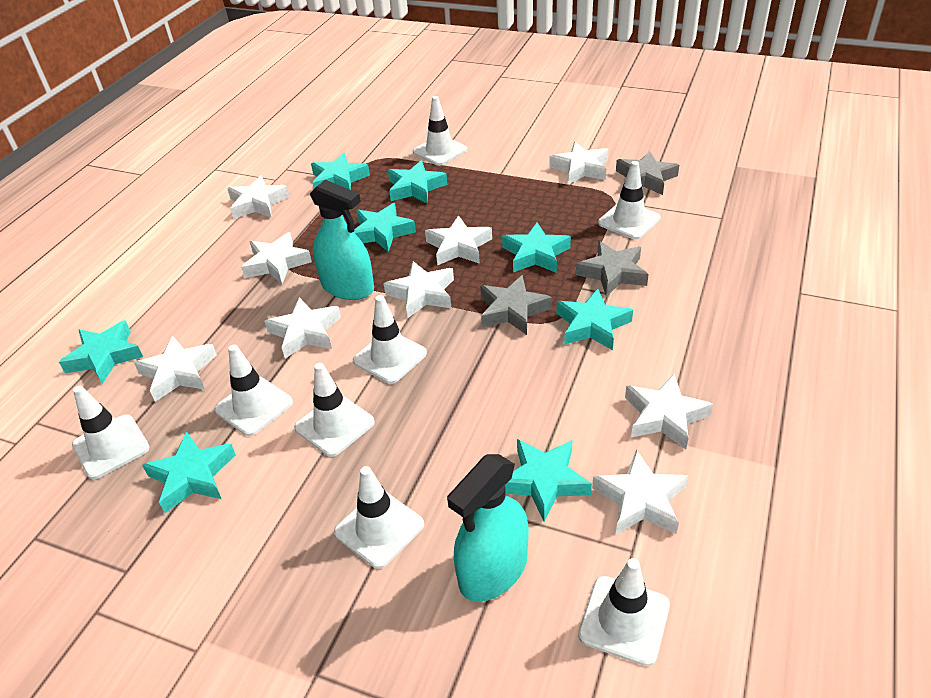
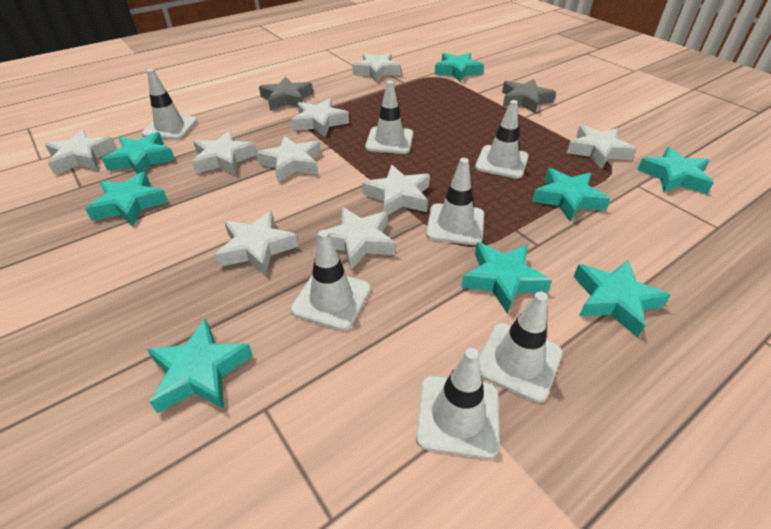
grey star: [480,275,552,335] [576,241,649,296] [616,151,679,195] = 3 -> [259,76,313,111] [502,79,556,114] = 2
turquoise spray bottle: [310,180,374,300] [447,454,529,602] = 2 -> none = 0
white traffic cone: [72,386,149,479] [214,344,293,436] [294,363,375,457] [334,466,424,569] [353,295,427,384] [413,96,467,166] [578,558,670,666] [598,161,661,240] = 8 -> [142,69,197,140] [291,230,371,331] [365,81,413,154] [416,348,500,459] [426,158,484,245] [475,100,529,179] [479,291,562,403] = 7

